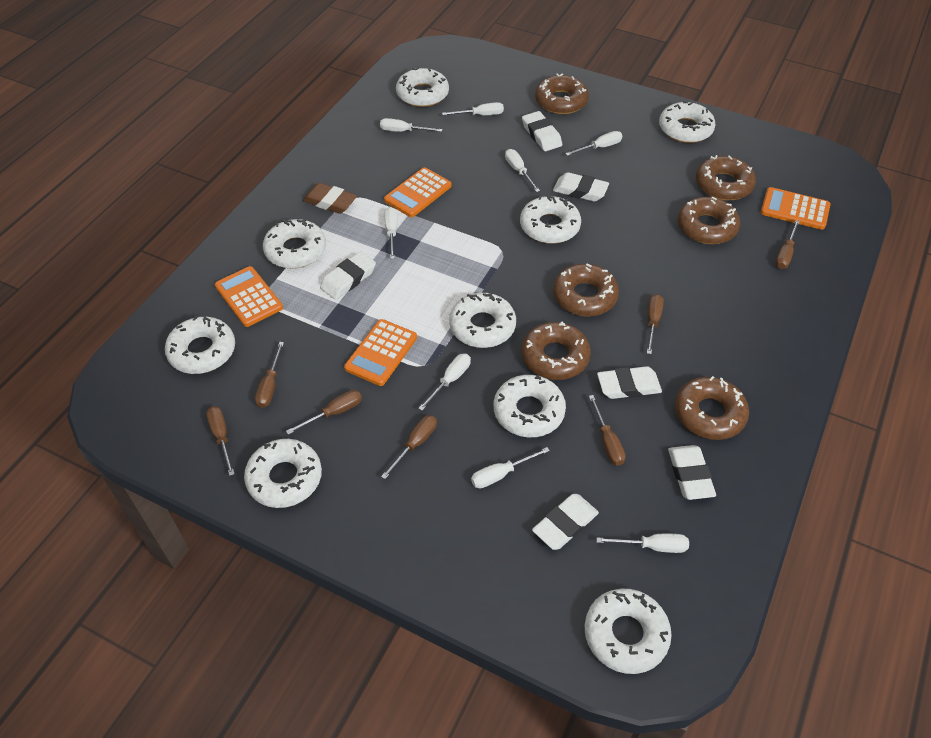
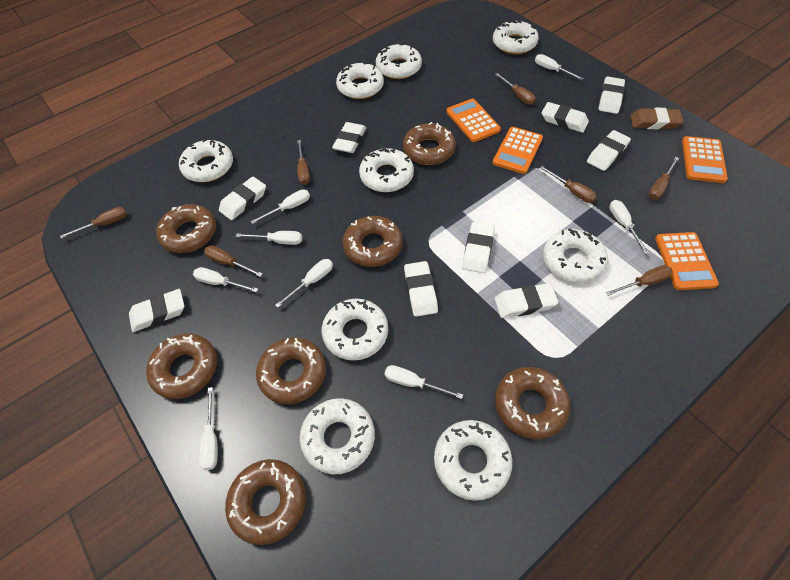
brown donut: [521,322,591,380] [535,73,589,114] [553,264,619,316] [675,376,749,440] [678,197,740,244] [696,155,756,200] = 6 -> [146,334,217,399] [156,204,216,253] [225,459,306,545] [256,338,326,404] [343,216,403,267] [403,122,456,165] [495,367,570,439] = 7
white eraser: [320,251,376,300] [522,111,562,151] [532,494,599,550] [553,172,609,202] [597,366,662,399] [668,445,716,500] = 6 -> [129,289,184,332] [219,177,266,220] [332,122,366,153] [404,261,438,317] [462,222,495,273] [495,283,558,318] [542,102,589,133] [587,130,631,171] [599,77,625,114] = 9

